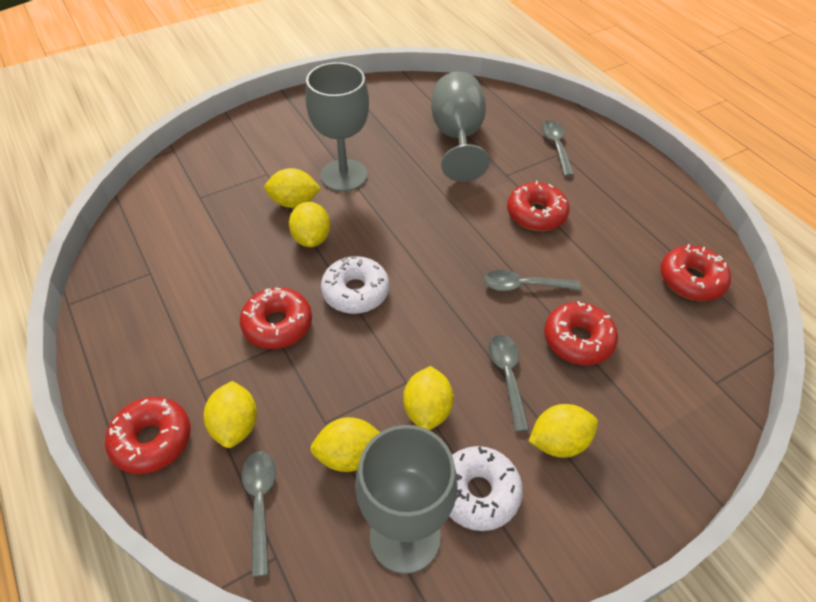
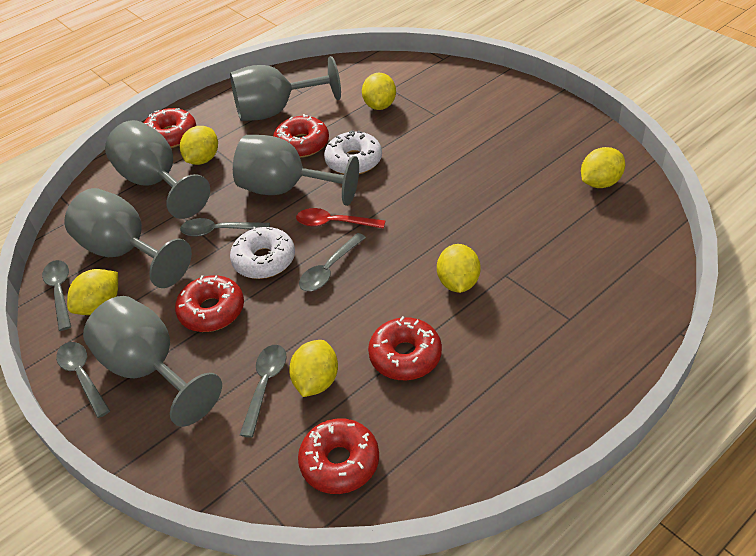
grey goblet: [305,62,369,192] [355,425,457,574] [431,72,490,182] = 3 -> [64,188,192,288] [83,296,222,427] [105,120,210,219] [230,56,341,121] [233,135,359,206] = 5
grey spoon: [241,451,276,577] [484,270,581,291] [488,335,529,432] [541,121,574,177] = 4 -> [42,260,71,331] [56,342,110,418] [180,218,270,237] [240,345,287,438] [299,233,366,291] = 5
red spoon: none = 0 -> [296,208,385,229] = 1

